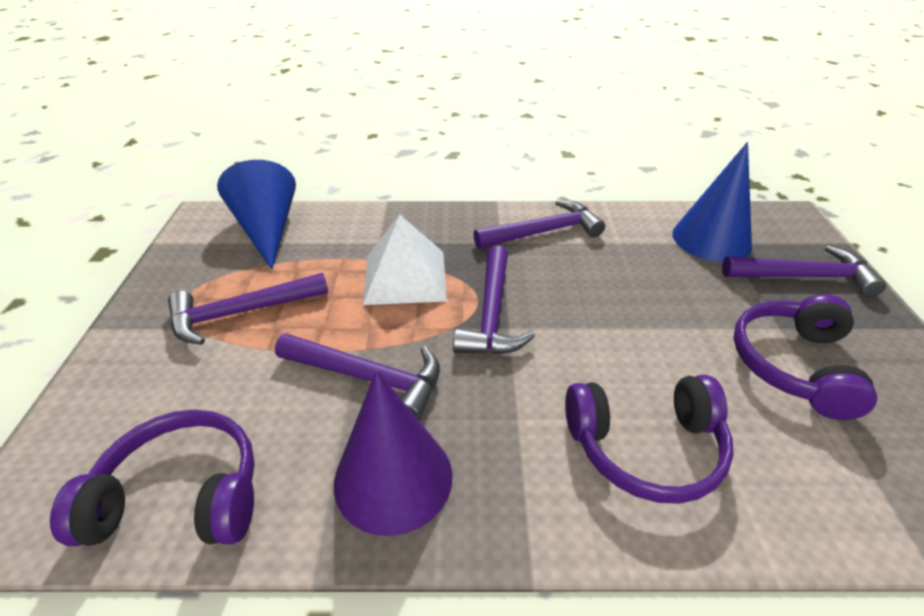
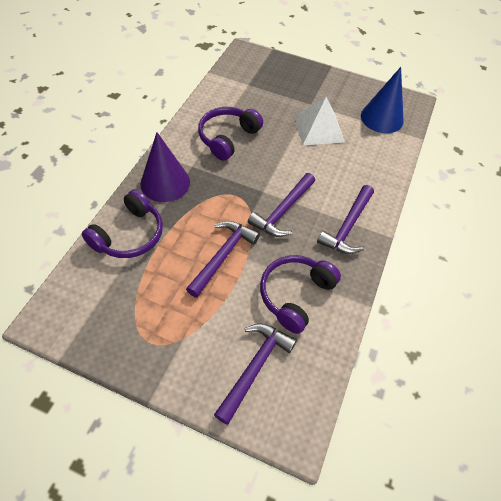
blue cone: [217,160,296,270] [672,142,752,262] = 2 -> [361,67,404,133] = 1
purple hammer: [168,273,329,345] [275,333,440,420] [453,245,535,354] [474,200,605,249] [722,245,886,297] = 5 -> [186,221,260,298] [214,324,297,425] [248,173,315,237] [317,185,374,254] = 4

